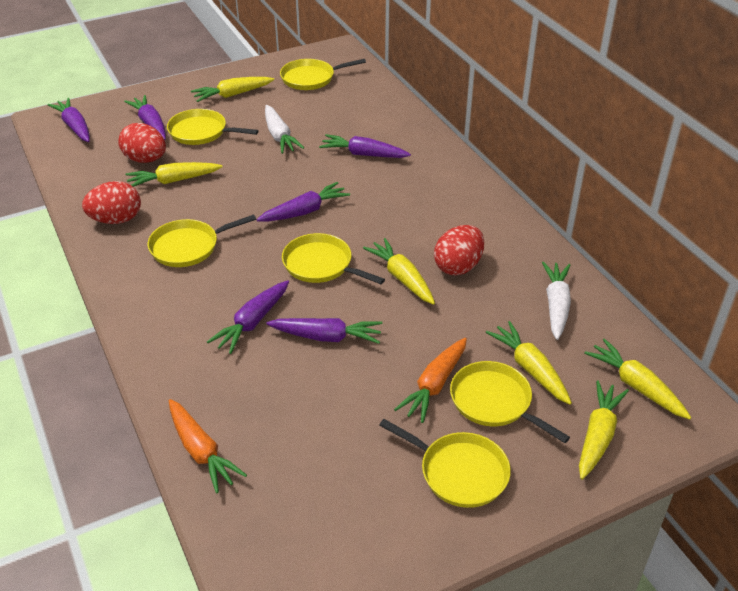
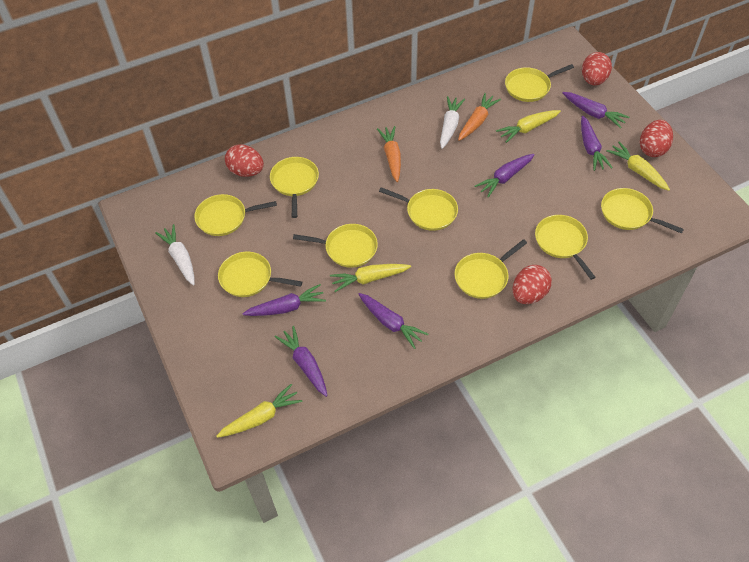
red egg: [82,181,141,224] [118,123,166,163] [434,225,484,276] = 3 -> [225,144,264,177] [513,265,552,304] [582,52,612,86] [640,120,673,157] = 4
yellow carrot: [126,162,223,187] [191,77,274,102] [363,238,435,305] [486,321,572,405] [579,380,629,480] [584,339,691,420] = 6 -> [216,384,302,438] [330,264,411,292] [496,110,561,143] [606,142,670,191] = 4
yellow pan: [148,214,256,267] [167,109,259,145] [280,59,366,90] [282,233,385,284] [379,419,511,508] [450,361,570,443] = 6 -> [194,194,277,236] [218,252,302,297] [270,157,319,218] [293,224,378,268] [379,187,458,231] [455,239,527,299] [505,64,574,102] [535,215,596,280] [601,188,684,234] = 9

